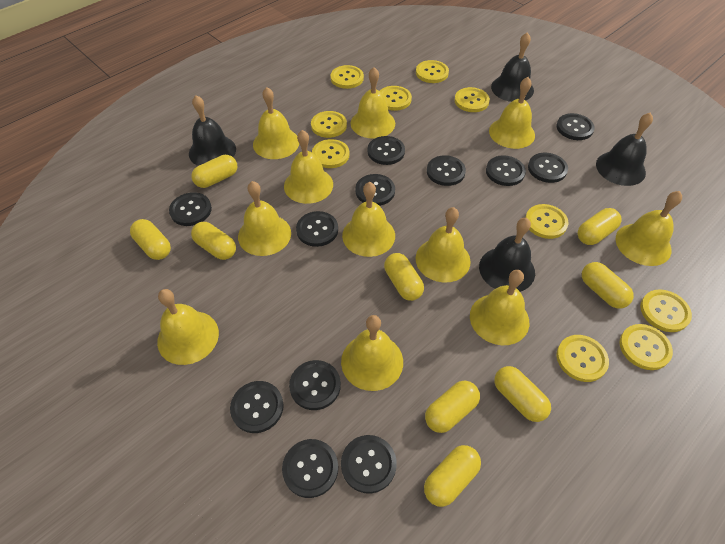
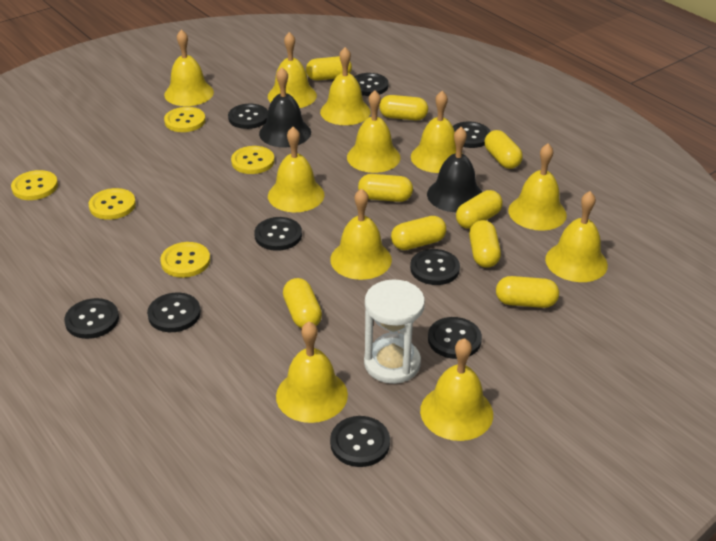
black bell: [189,95,236,166] [479,218,535,292] [491,32,534,102] [596,112,653,186] = 4 -> [259,67,311,147] [427,127,482,212] = 2
black button: [169,192,212,226] [230,381,284,433] [282,439,338,498] [289,360,341,410] [296,211,338,247] [341,435,397,494] [355,174,395,206] [368,136,405,165] [427,155,466,186] [486,155,526,186] [528,153,568,183] [556,113,595,140] = 12 -> [64,298,119,339] [147,292,201,332] [228,104,268,129] [254,217,302,251] [330,416,390,467] [354,73,389,96] [410,249,460,285] [428,317,482,359] [453,121,491,148] = 9
white hourglass: none = 0 -> [364,280,425,384] = 1
yellow button: [311,111,347,138] [312,139,350,168] [331,65,364,89] [380,86,412,111] [416,60,449,83] [454,87,490,112] [525,204,568,239] [557,335,609,382] [619,324,673,370] [640,289,692,332] = 10 -> [11,170,58,200] [89,188,136,220] [160,242,210,278] [164,107,206,132] [231,146,275,174] = 5

